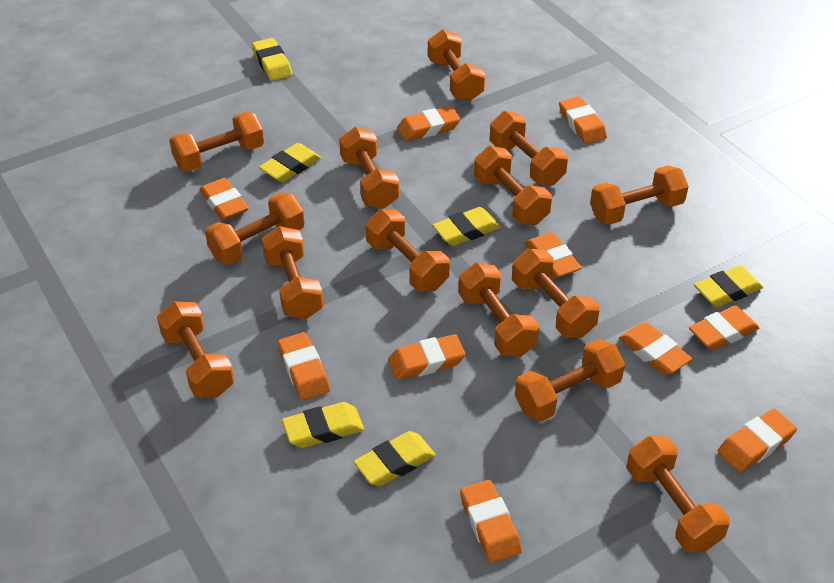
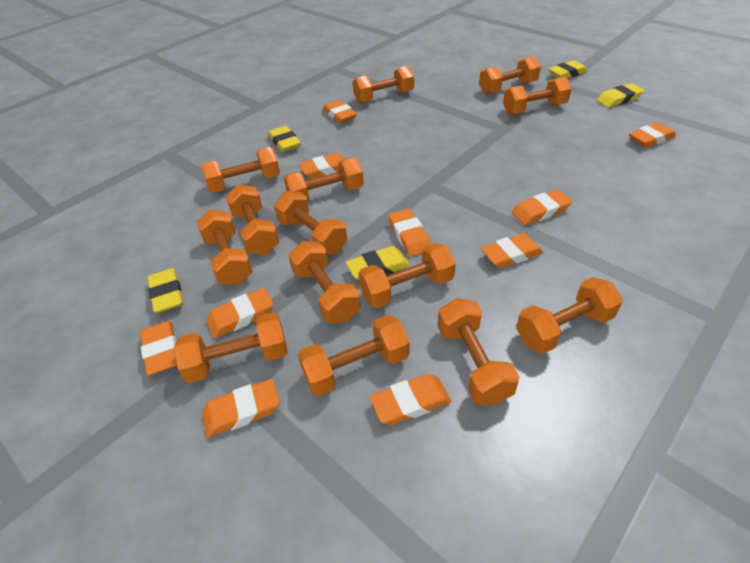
yellow eraser: [252,38,292,81] [259,143,321,182] [282,402,364,448] [354,431,436,486] [432,207,501,246] [694,265,763,307] = 6 -> [147,268,183,313] [268,126,301,152] [346,246,410,280] [549,61,587,78] [597,83,644,108] = 5

